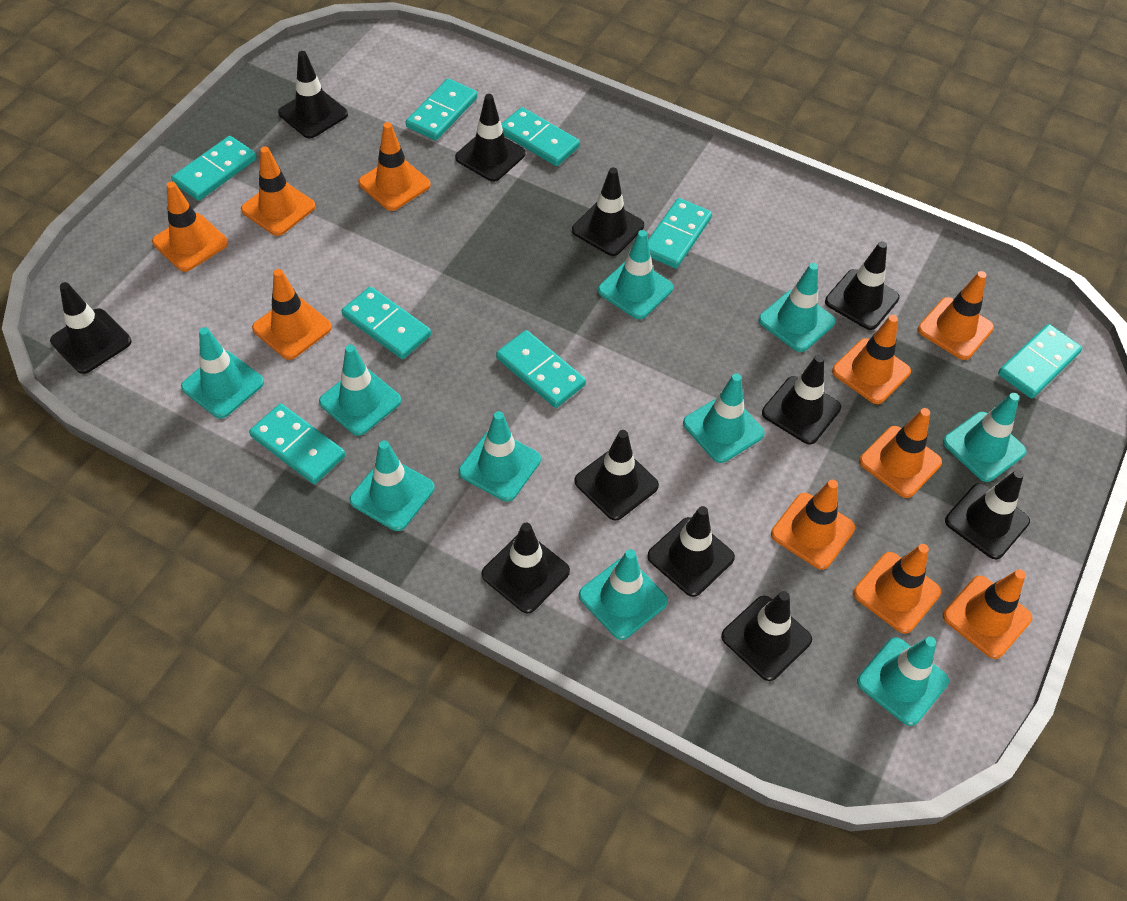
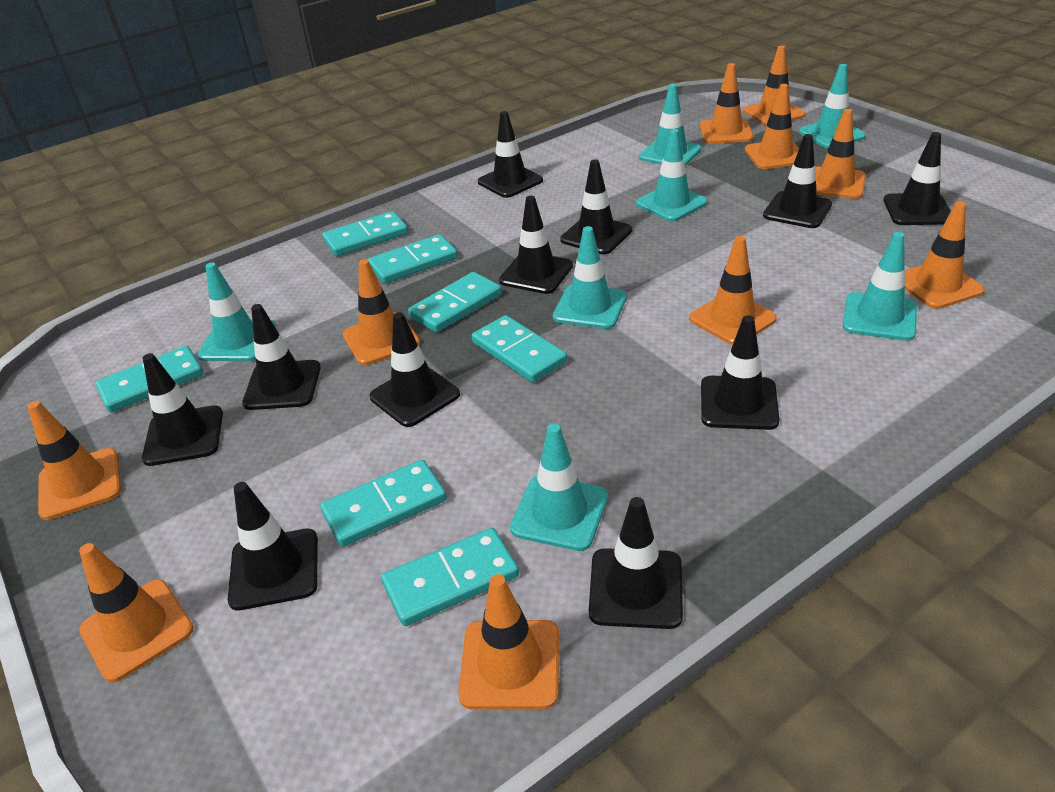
turquoise domino: [171,136,257,201] [249,404,345,484] [342,287,431,359] [406,78,478,141] [496,330,586,408] [501,107,580,166] [648,198,712,269] [998,324,1082,398] = 8 -> [96,346,203,412] [320,460,447,547] [322,211,408,256] [368,234,458,284] [381,528,519,626] [408,272,502,333] [472,315,567,382] = 7
turquoise traffic cone: [181,327,264,419] [319,345,401,436] [349,440,435,531] [459,411,541,502] [579,549,668,640] [598,230,673,319] [683,373,765,463] [758,263,835,352] [857,637,949,726] [943,393,1026,482] = 10 -> [197,262,276,361] [510,424,608,551] [553,226,627,329] [636,129,708,221] [639,84,701,166] [799,64,866,148] [843,232,917,341] = 7

